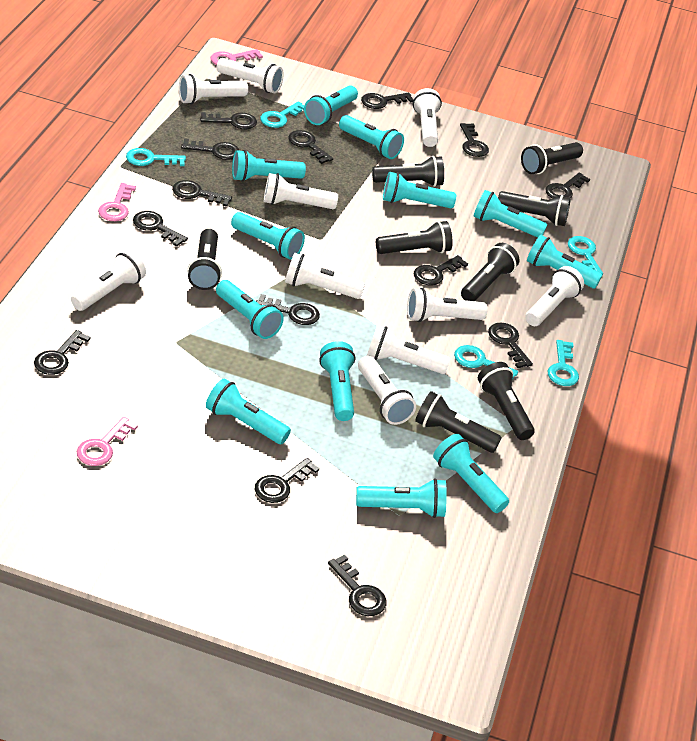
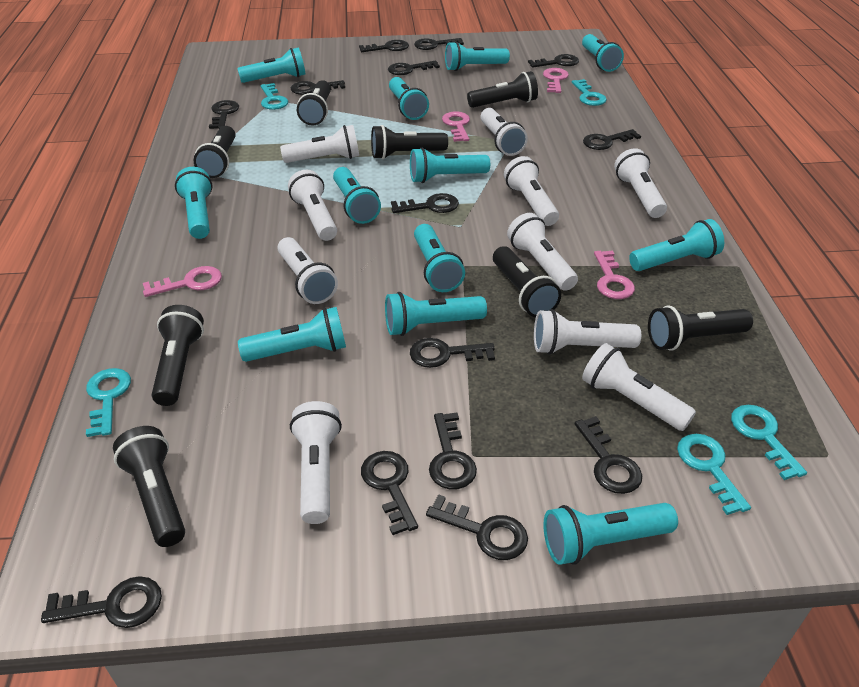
pink key: [77,417,138,466] [98,183,136,221] [211,49,263,65] = 3 -> [143,266,222,297] [442,111,470,142] [543,68,569,93] [594,250,635,299] = 4

